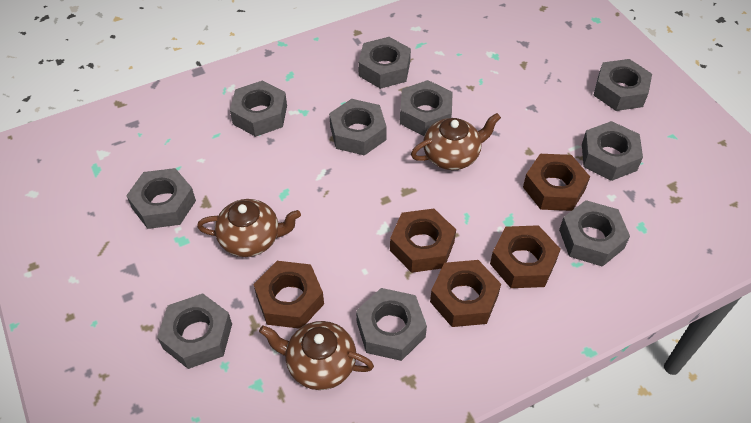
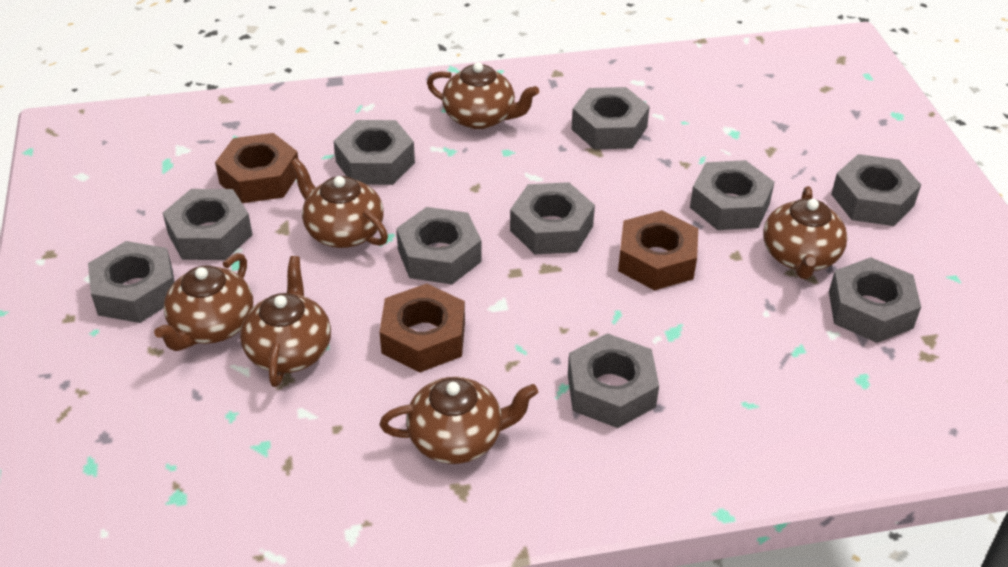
brown nut: [253,261,324,329] [390,209,456,273] [430,260,501,327] [490,225,561,288] [523,154,590,211] = 5 -> [215,133,298,203] [380,284,465,373] [618,210,698,290] = 3
brown teapot: [197,199,301,257] [259,321,374,390] [411,113,501,170] = 3 -> [154,253,253,351] [240,256,331,387] [290,158,388,248] [380,377,538,464] [427,62,539,129] [763,186,847,279] = 6

